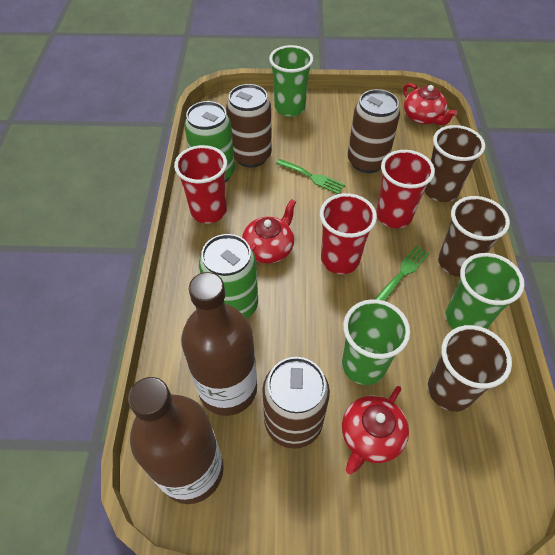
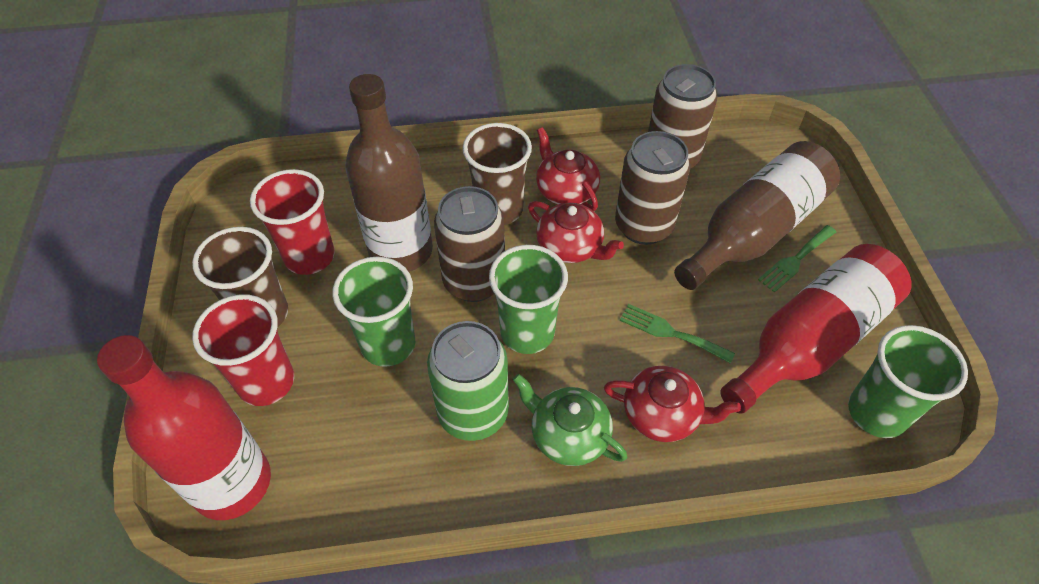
brown cup: [425,125,485,202] [428,325,512,412] [438,196,510,277] = 3 -> [192,227,288,328] [463,123,532,225] = 2
green can: [184,101,235,182] [199,234,258,319] = 2 -> [427,321,509,441] = 1
green teapot: none = 0 -> [513,374,628,466] = 1
red bottle: none = 0 -> [97,335,271,520] [720,244,912,414] = 2
red cup: [174,145,227,224] [320,193,377,274] [376,150,435,228] = 3 -> [192,294,294,406] [250,169,335,275] = 2

